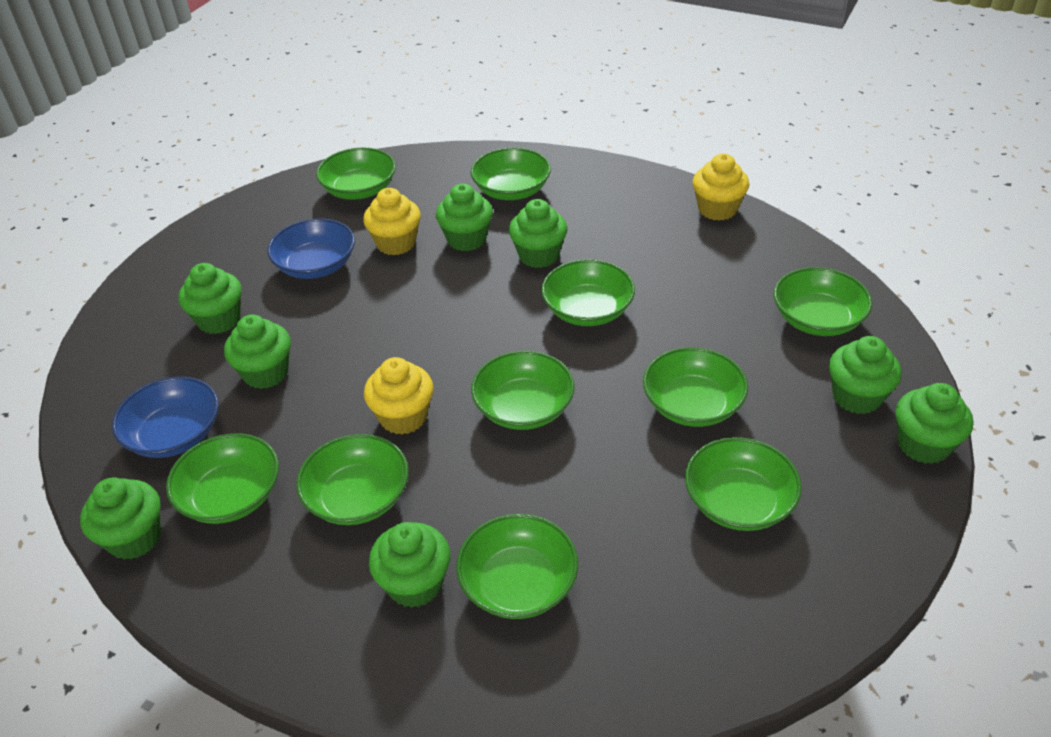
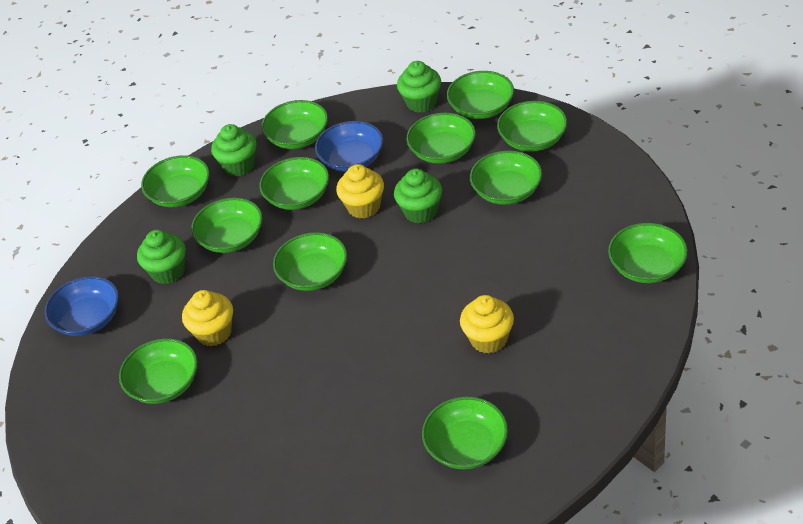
green bowl: [166,433,279,524] [296,434,409,525] [316,147,396,200] [456,514,578,619] [471,148,551,200] [471,351,575,430] [541,259,635,326] [643,347,748,427] [685,437,802,531] [774,267,872,336] = 10 -> [119,338,198,404] [141,155,210,207] [191,198,263,253] [259,157,329,210] [261,100,328,149] [273,232,347,291] [406,113,476,164] [422,397,508,469] [447,71,514,119] [470,150,542,205] [497,101,567,152] [608,223,688,283] = 12
green cupcake: [80,477,161,560] [178,263,242,334] [224,315,291,389] [369,522,450,608] [436,184,493,251] [509,199,567,268] [829,336,902,414] [895,383,973,464] = 8 -> [137,230,186,284] [211,124,257,176] [394,169,442,223] [397,61,441,113] = 4

